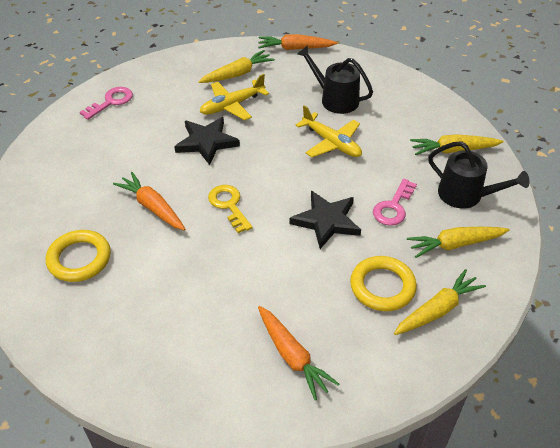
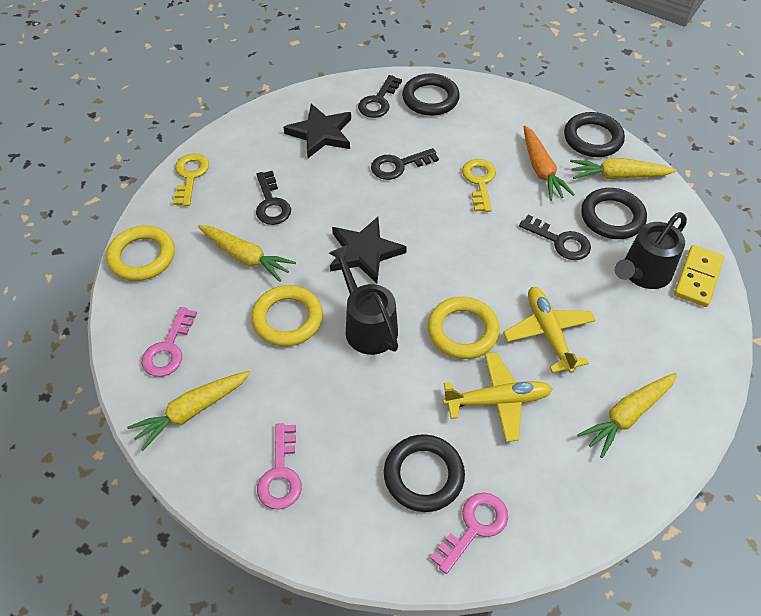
black key: none = 0 -> [256,171,291,225] [358,75,402,118] [371,148,439,180] [519,215,591,260] = 4
black ring: none = 0 -> [384,434,465,512] [402,73,460,116] [564,112,625,157] [581,188,647,239] = 4
orange carrot: [113,172,185,230] [258,34,337,50] [258,306,339,400] = 3 -> [524,126,575,201] = 1
pink key: [80,87,133,120] [373,179,417,226] = 2 -> [142,307,197,377] [257,423,302,510] [430,493,508,574] = 3
yellow domino: none = 0 -> [674,245,724,307] = 1
yellow key: [208,185,253,233] = 1 -> [173,153,209,206] [462,159,496,212] = 2
yellow ring: [46,230,111,282] [350,256,417,311] = 2 -> [106,226,175,281] [251,285,323,346] [428,297,500,359] = 3

